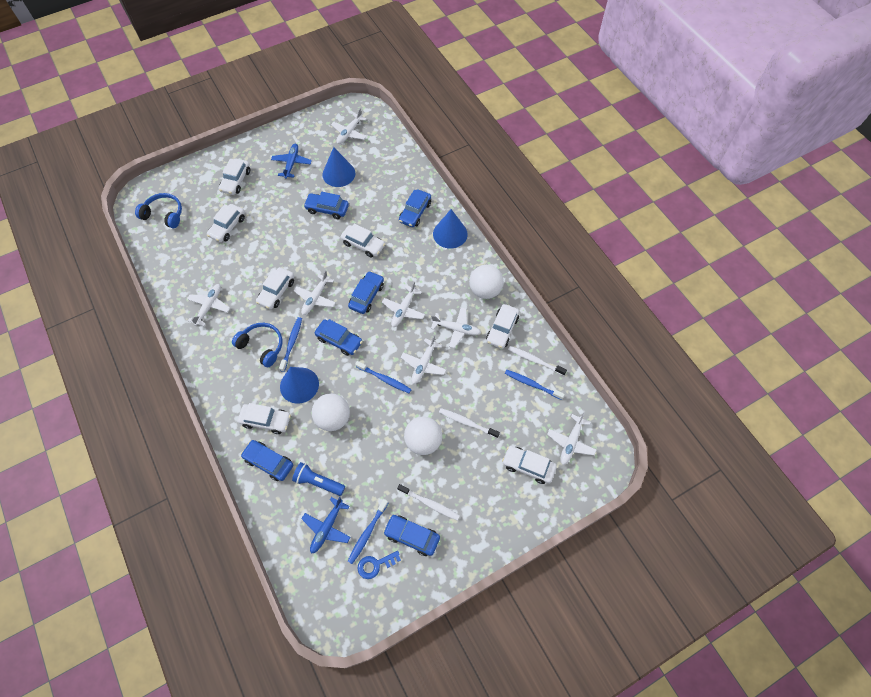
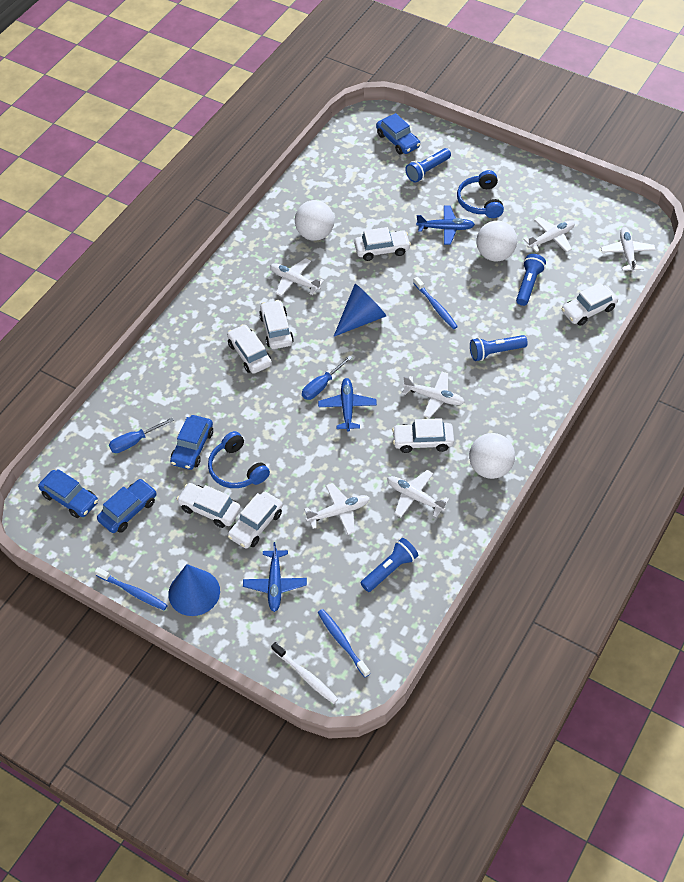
blue car: [241,440,293,481] [304,192,349,219] [315,319,363,356] [348,271,384,314] [383,515,440,556] [399,190,431,227] = 6 -> [38,469,98,518] [97,479,156,533] [170,415,213,470] [376,113,420,155] = 4
blue cone: [280,367,319,404] [322,147,355,187] [433,209,468,248] = 3 -> [168,564,220,616] [333,284,386,337] = 2
blue flashlight: [292,462,345,496] = 1 -> [361,538,418,592] [405,148,451,183] [470,335,528,361] [516,254,546,306] = 4
blue key: [357,551,401,579] = 1 -> none = 0
blue plane: [271,143,312,179] [302,497,351,554] = 2 -> [243,542,307,612] [318,378,377,432] [416,205,475,245] = 3
blue screwdriver: none = 0 -> [109,418,174,453] [302,356,352,400] = 2
blue toothbrush: [279,317,302,372] [348,499,388,564] [355,361,412,393] [505,370,565,400] = 4 -> [95,567,168,610] [318,609,370,677] [414,277,458,329] = 3
white plane: [187,284,230,326] [293,270,336,315] [331,109,367,144] [382,282,425,327] [401,336,446,384] [431,307,481,348] [547,413,596,465] = 7 -> [270,258,324,296] [304,483,370,535] [387,470,449,517] [402,371,465,418] [523,217,575,252] [601,227,656,273] = 6
white toothbrush: [397,484,460,521] [439,408,500,438] [508,346,567,375] = 3 -> [271,642,338,704] = 1

